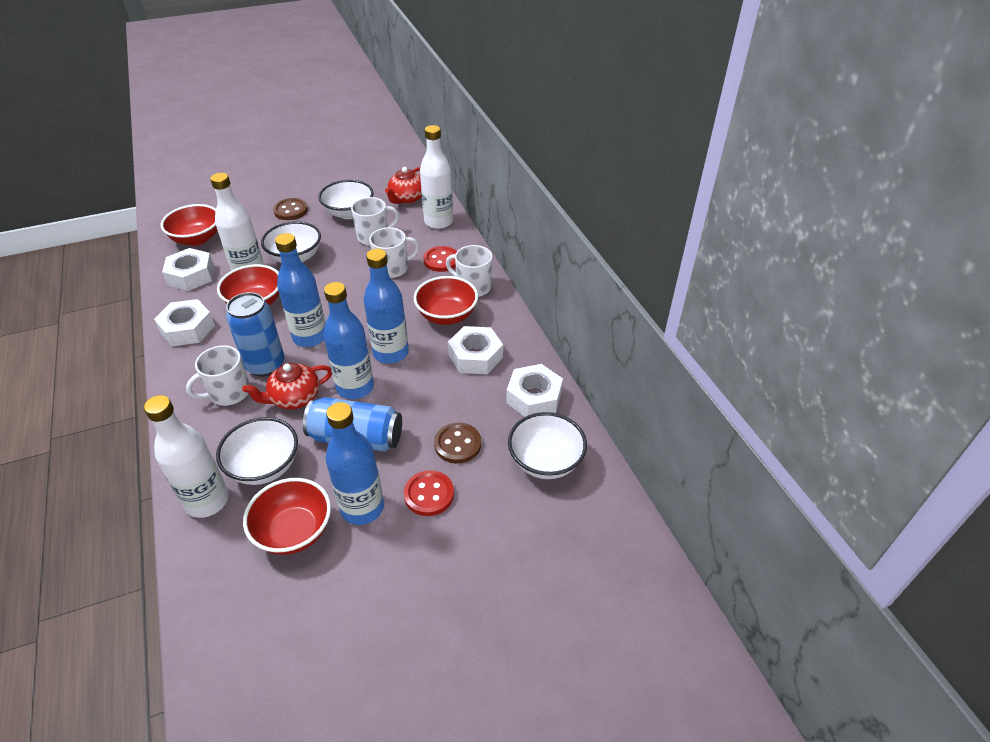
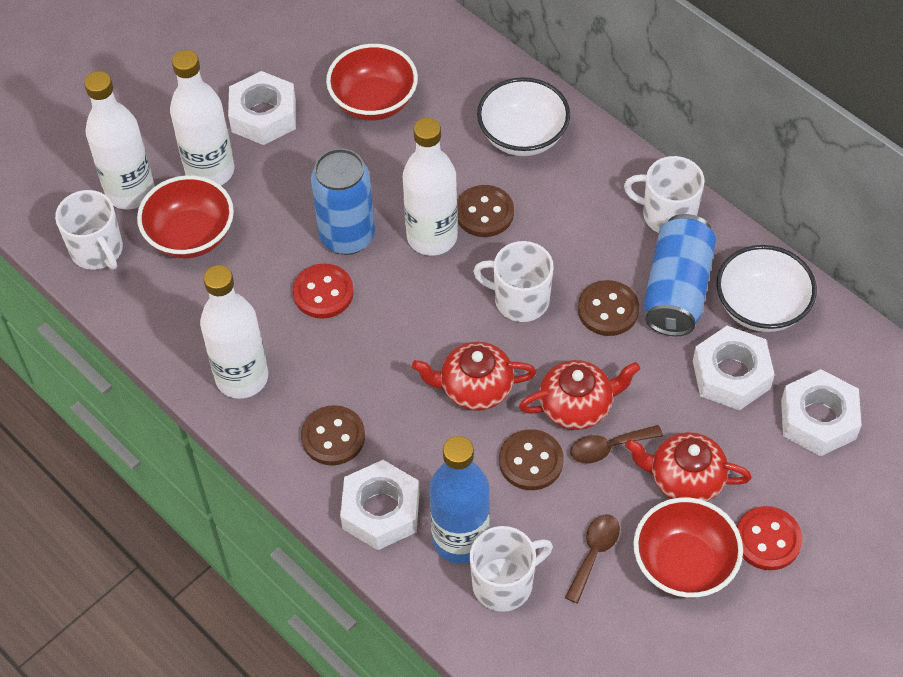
blue bottle: [275,233,325,347] [323,282,374,399] [326,402,384,525] [363,249,409,364] = 4 -> [429,436,490,564] = 1
brown button: [273,198,308,220] [434,422,481,463] = 2 -> [301,405,365,465] [457,185,514,237] [499,429,564,490] [578,280,639,336] = 4
brown spoon: none = 0 -> [565,514,620,604] [570,425,663,463] = 2
red bowl: [161,204,218,246] [217,264,279,305] [243,478,331,555] [414,276,478,325] = 4 -> [137,175,234,258] [326,44,418,121] [633,497,743,598] = 3
red teapot: [242,363,332,409] [385,167,422,204] = 2 -> [412,342,536,411] [519,360,640,430] [625,432,752,502] = 3
white bottle: [144,395,229,518] [210,173,264,271] [420,125,453,229] = 3 -> [84,71,155,210] [170,50,234,185] [200,265,268,399] [403,118,458,256] = 4
white bowl: [216,417,298,485] [261,221,321,263] [318,180,373,219] [508,412,587,479] = 4 -> [477,77,570,156] [716,245,817,332] = 2

